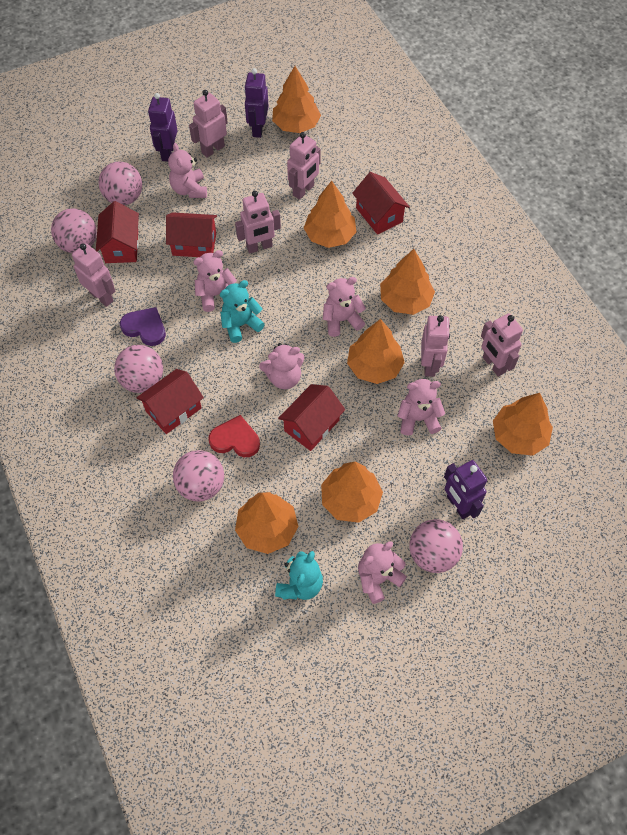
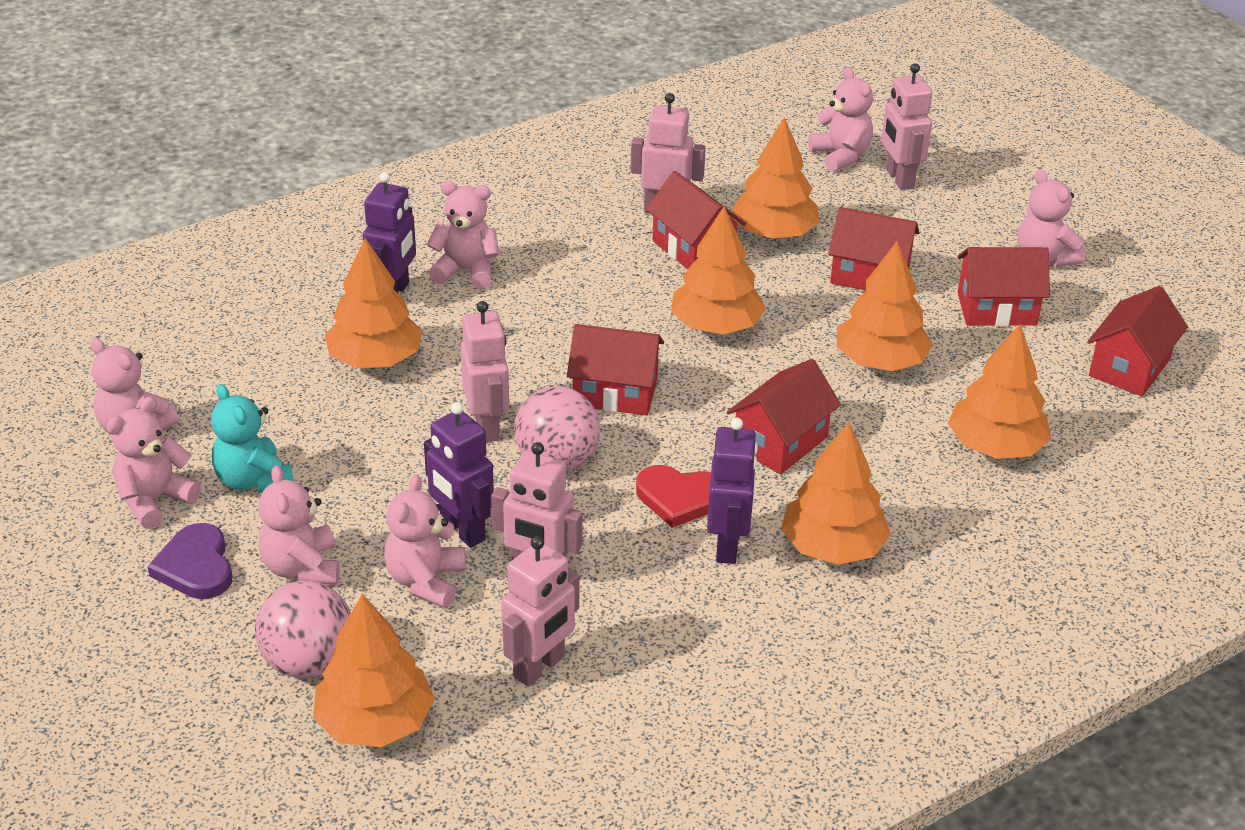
pink ball: [51,208,97,253] [99,161,142,205] [114,345,163,393] [173,450,224,501] [409,519,463,573] = 5 -> [255,581,351,678] [514,386,600,471] = 2
pink robot: [72,243,115,307] [189,90,228,158] [235,191,281,254] [287,132,321,200] [421,315,450,377] [481,313,523,377] = 6 -> [461,301,509,442] [491,442,583,560] [501,536,580,687] [631,93,706,213] [881,63,932,190] = 5
pink teddy bear: [168,143,207,198] [193,250,237,312] [259,343,304,389] [323,277,366,337] [358,541,407,604] [398,379,445,435] = 6 -> [90,338,179,435] [107,397,201,529] [258,465,340,584] [384,474,465,608] [427,181,499,289] [808,67,873,172] [1018,169,1085,267] = 7
red house: [96,201,139,263] [136,369,204,434] [166,212,217,257] [278,384,345,451] [352,172,410,235] = 5 -> [567,324,664,415] [646,171,746,269] [727,359,841,474] [828,207,920,291] [958,247,1050,326] [1087,286,1188,397] = 6
turquoise teddy bear: [220,280,265,343] [275,551,323,600] = 2 -> [211,384,294,493] = 1

